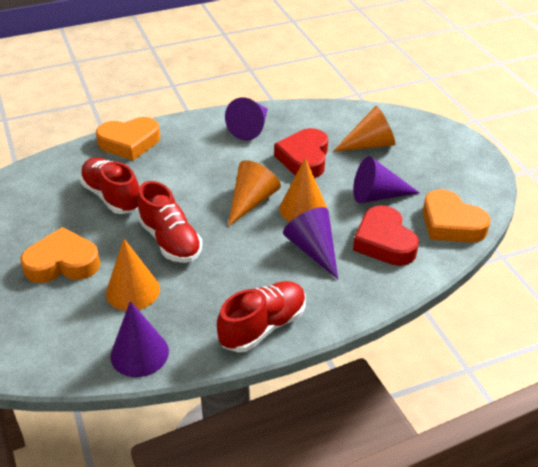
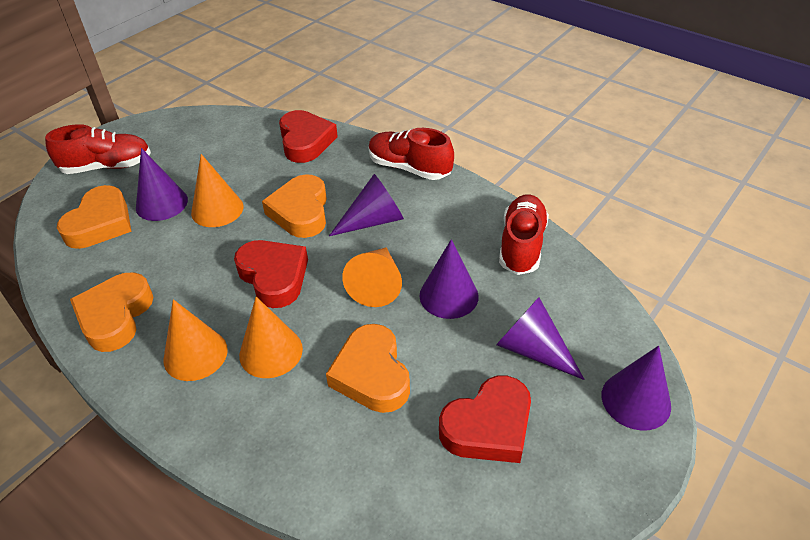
orange heart: [20,227,101,283] [96,117,160,160] [423,189,490,242] = 3 -> [57,185,132,249] [70,272,153,352] [262,174,327,238] [326,324,410,413] = 4
purple cone: [110,301,169,377] [225,97,268,141] [283,207,338,279] [353,156,420,203] = 4 -> [136,148,188,221] [329,174,404,236] [419,239,479,319] [496,297,585,380] [602,345,671,431] = 5
red heart: [274,128,328,178] [353,205,419,266] = 2 -> [234,240,308,308] [279,110,338,163] [439,376,531,463] = 3

